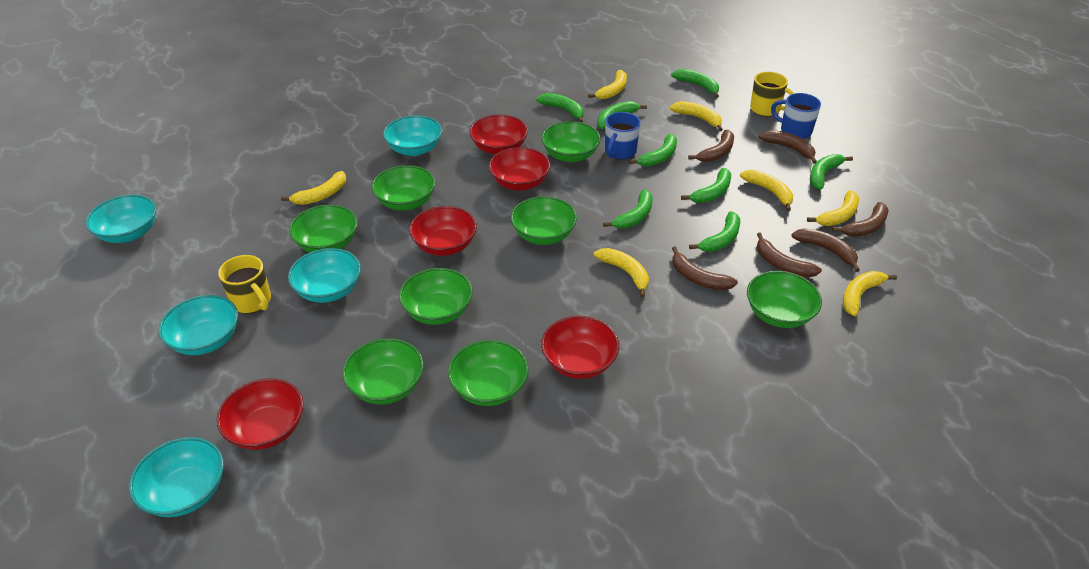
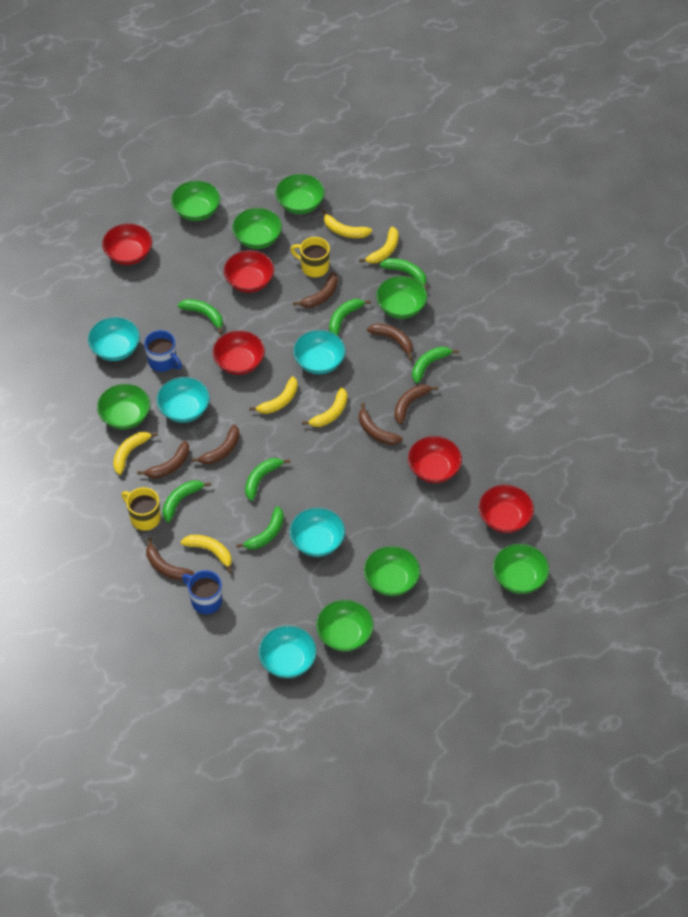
brown banana: [672,246,738,290] [688,130,734,162] [757,233,822,277] [759,130,817,164] [791,228,860,272] [832,202,889,237] = 6 -> [137,441,189,479] [146,537,194,580] [191,424,240,464] [293,272,338,308] [359,403,403,445] [367,323,413,360] [394,384,438,424] = 7
green banana: [536,93,584,123] [597,101,647,129] [603,189,653,228] [629,134,677,166] [671,69,719,98] [681,168,731,203] [689,211,740,252] [810,154,853,189] = 8 -> [162,480,211,522] [178,299,223,334] [236,506,284,549] [245,458,290,501] [329,299,371,335] [380,258,427,291] [412,346,459,383] = 7
yellow banana: [281,171,346,205] [588,70,627,99] [594,248,649,298] [669,101,723,131] [740,170,793,211] [807,190,859,226] [843,271,897,316] = 7 -> [113,432,158,475] [181,535,232,573] [249,376,298,414] [302,387,347,427] [322,210,372,238] [359,227,399,263] = 6

